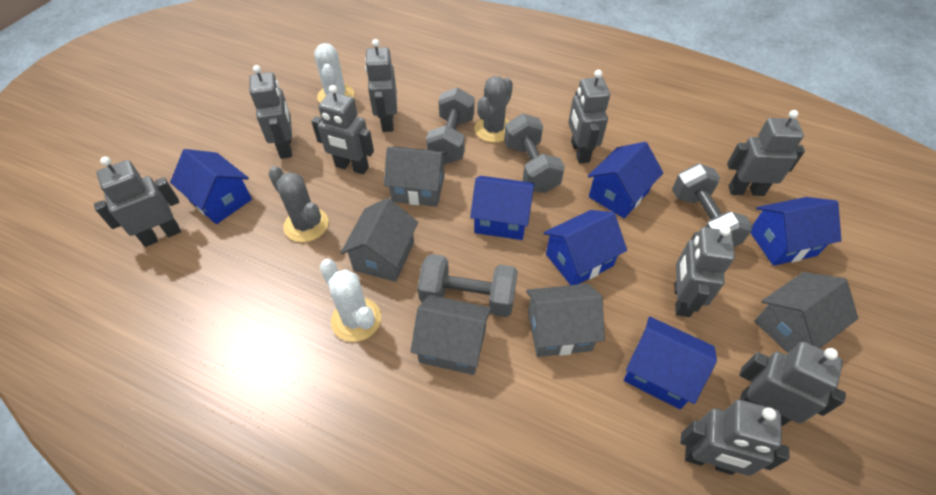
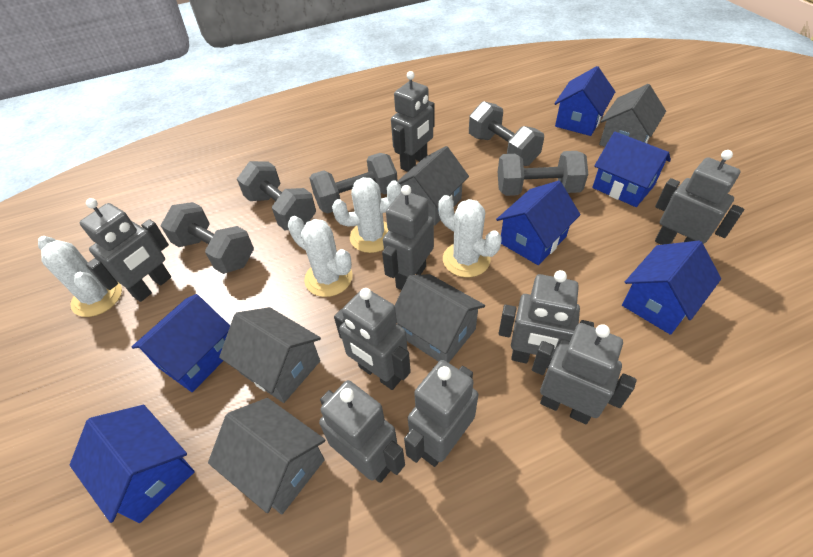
grey cactus: [268,166,328,242] [474,76,513,143] = 2 -> none = 0
grey dumbbell: [418,254,518,317] [426,87,475,164] [504,114,565,193] [672,164,753,247] = 4 -> [161,202,254,274] [237,161,316,231] [309,153,398,214] [469,101,544,166] [498,151,588,196] = 5
white cactus: [314,43,354,103] [320,259,381,342] = 2 -> [38,236,122,317] [288,216,353,297] [332,177,401,253] [439,195,502,277] = 4

